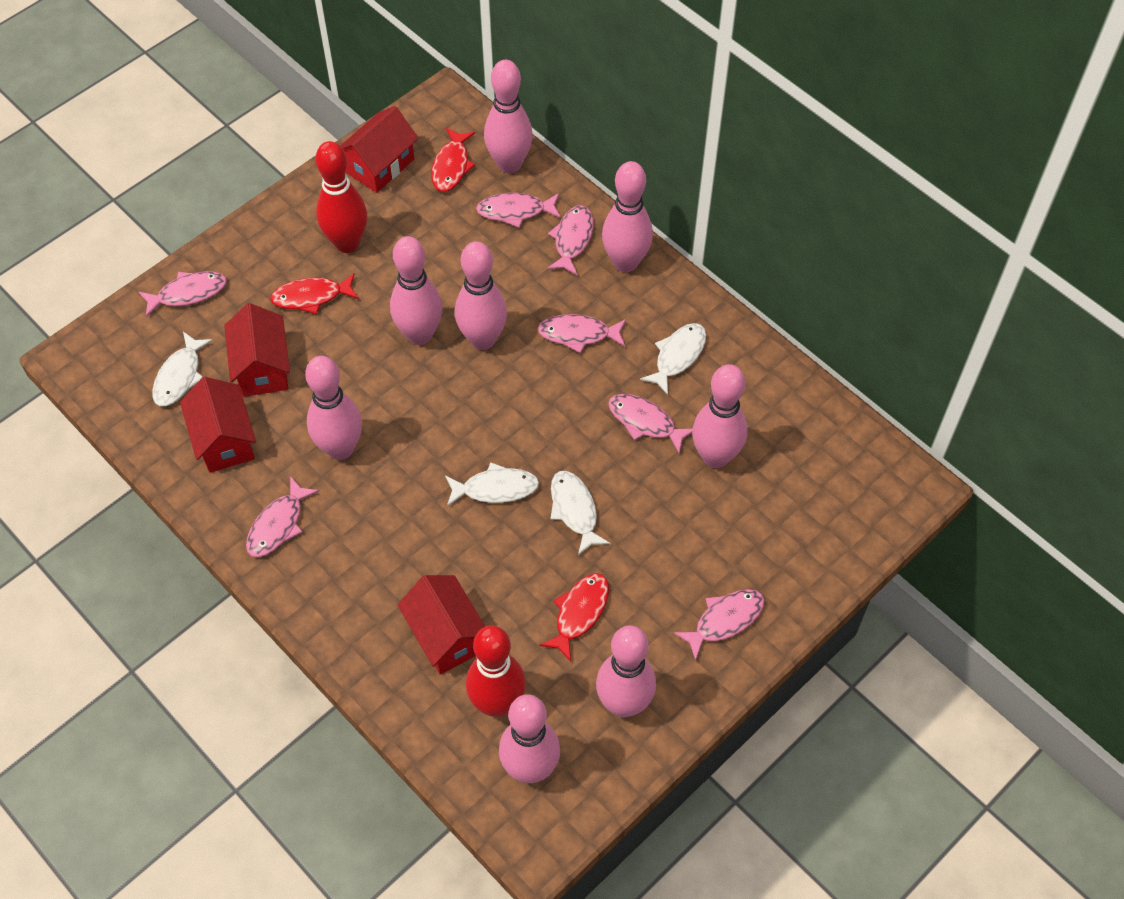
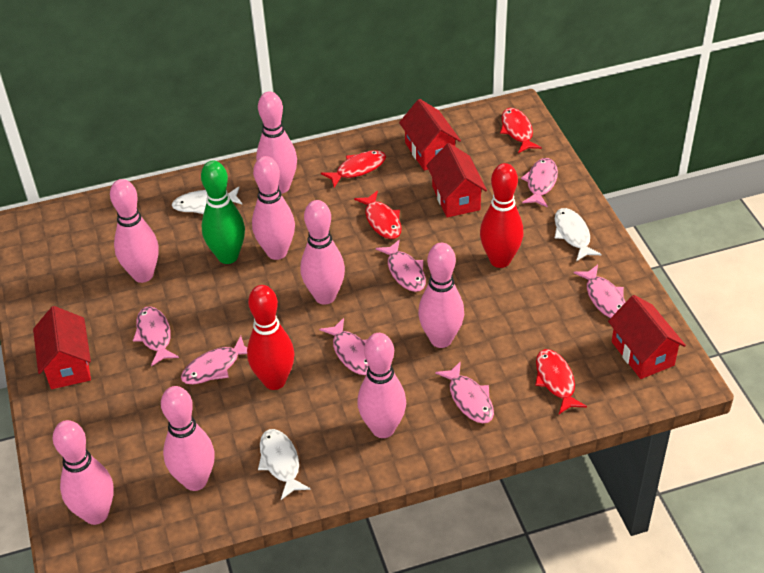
green bowling pin: none = 0 -> [201,160,245,264] = 1
red fish: [270,273,359,314] [431,128,475,192] [539,573,609,662] = 3 -> [321,150,386,187] [354,191,401,239] [500,108,542,153] [535,349,587,414] = 4
white fish: [152,332,213,406] [445,463,539,506] [550,471,611,555] [640,323,706,395] = 4 -> [172,187,243,214] [258,429,311,500] [555,208,601,261] = 3

